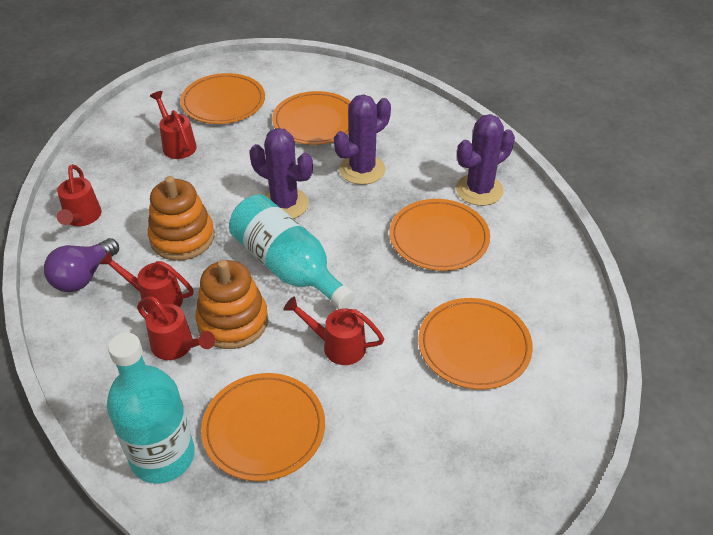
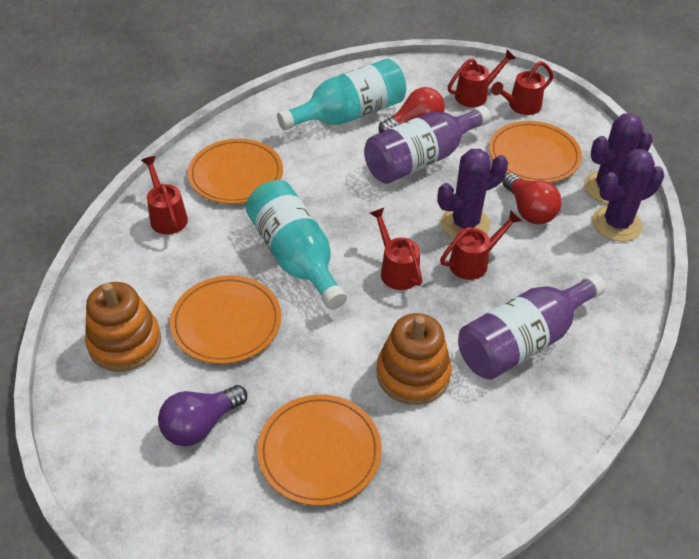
orange plate: [180,73,265,124] [201,373,325,481] [272,91,351,145] [389,199,490,271] [418,298,533,390] = 5 -> [170,275,281,364] [188,139,283,204] [257,395,382,506] [489,121,582,183] = 4
purple bottle: none = 0 -> [364,106,491,184] [458,274,606,380] = 2
red light bulb: none = 0 -> [379,87,445,133] [502,173,561,224] = 2

